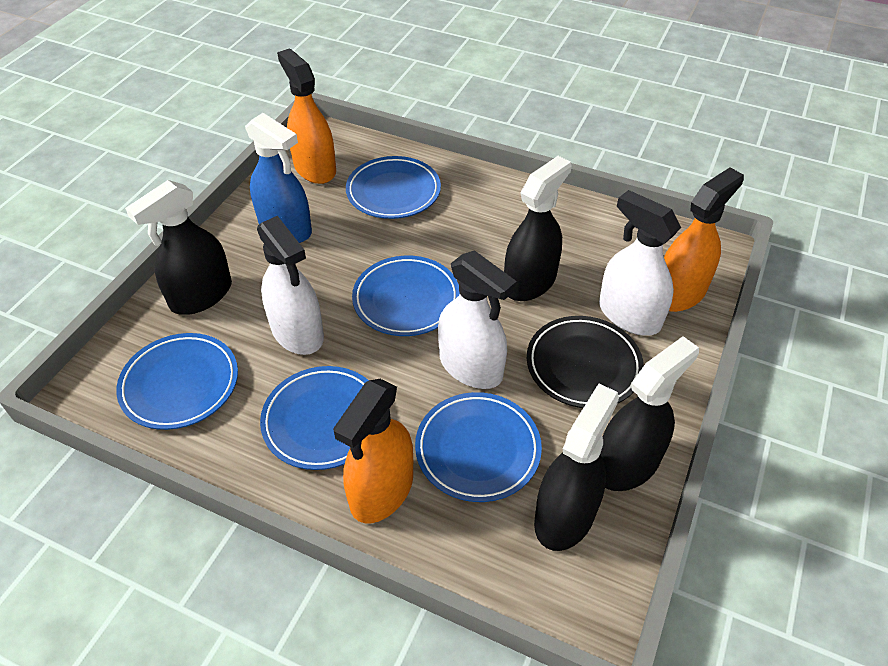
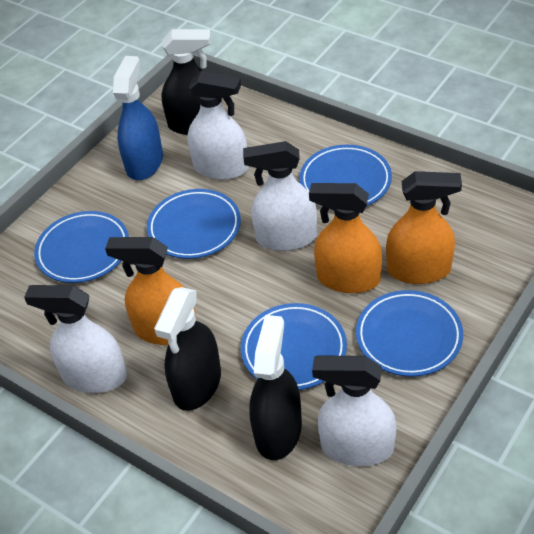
black plate: [527,316,644,408] = 1 -> none = 0
black spray bottle: [125,180,232,315] [504,156,572,301] [534,384,619,551] [600,336,699,491] = 4 -> [154,287,221,411] [161,29,211,135] [249,315,302,460] = 3
white spray bottle: [257,216,324,355] [438,250,517,389] [599,190,681,335] = 3 -> [24,285,127,393] [187,71,249,180] [243,141,317,251] [312,356,397,466] = 4

